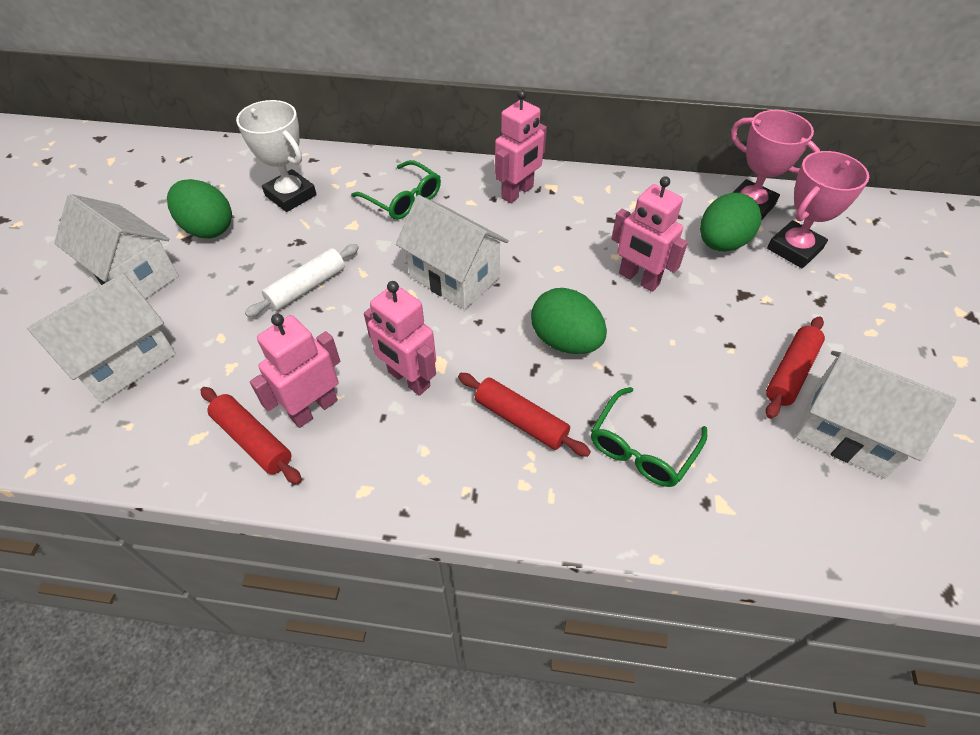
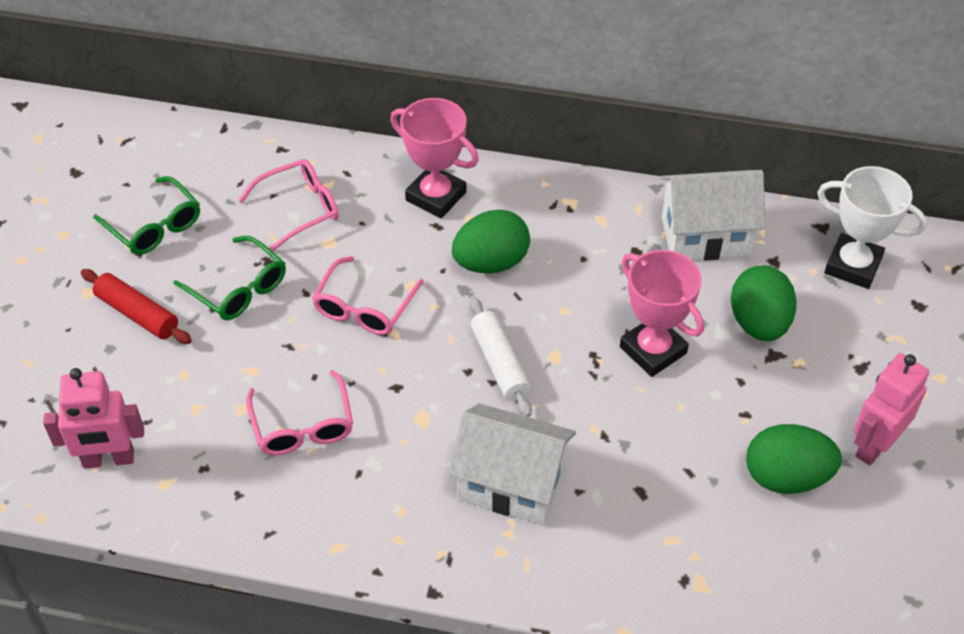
pink glasses: none = 0 -> [238,159,339,252] [246,370,353,455] [312,256,424,335] = 3
pink robot: [250,314,340,428] [364,281,436,396] [495,90,547,203] [611,176,688,292] = 4 -> [43,368,144,469] [854,353,929,465] = 2
red rolling pin: [200,387,302,484] [458,373,591,457] [766,316,825,419] = 3 -> [81,269,192,344] = 1
white house: [27,273,176,403] [54,194,179,299] [396,195,509,310] [795,351,957,479] = 4 -> [448,403,576,525] [661,170,765,261] = 2

